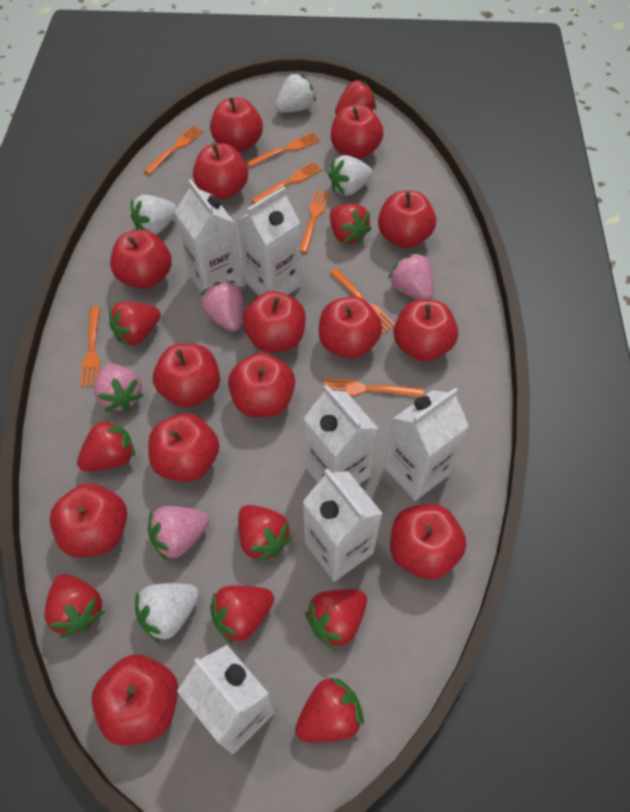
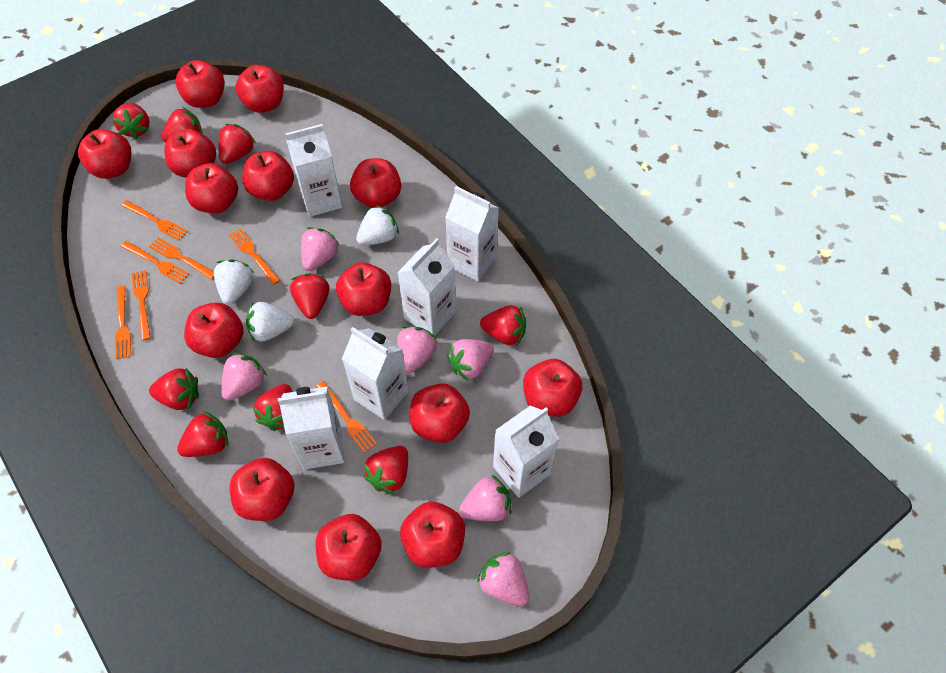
pink strawberry: [94,364,144,412] [148,506,209,561] [200,281,243,332] [388,253,433,300] = 4 -> [221,353,267,401] [301,227,340,271] [397,326,437,373] [447,339,494,381] [459,475,511,521] [477,552,529,606] = 6
white strawberry: [131,195,177,235] [135,583,199,643] [275,73,316,113] [328,155,373,196] = 4 -> [214,260,254,305] [246,302,294,342] [356,205,399,246] = 3

